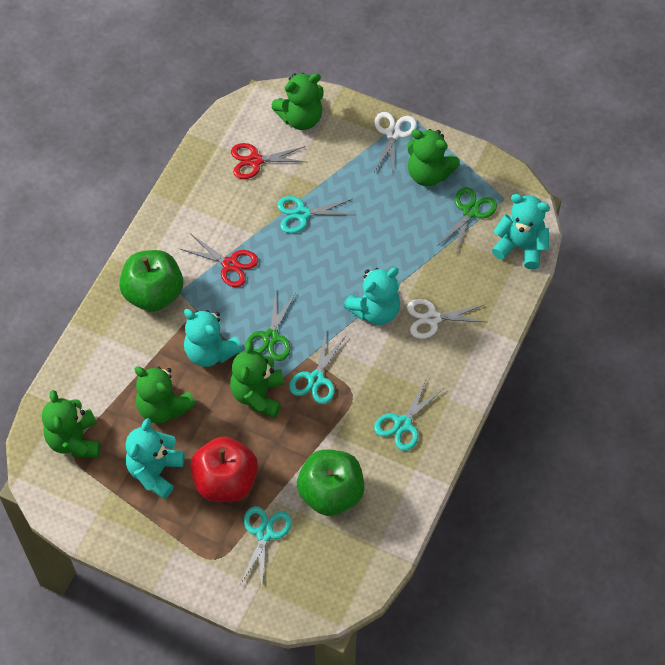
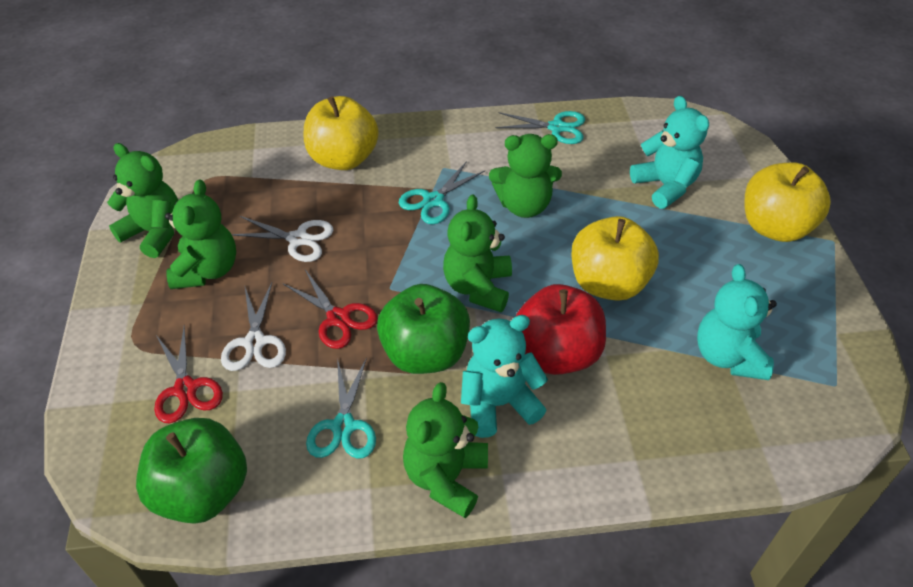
green scissors: [245,291,296,361] [438,187,497,255] = 2 -> none = 0
turquoise scissors: [241,506,292,585] [277,196,355,234] [289,333,345,404] [374,378,444,451] = 4 -> [306,357,376,458] [399,161,485,224] [496,111,585,144] = 3
turquoise teddy bear: [126,418,184,499] [184,309,243,367] [343,267,400,325] [492,194,550,269] = 4 -> [461,315,548,438] [630,96,709,209] [697,264,777,380] = 3
yellow apple: none = 0 -> [304,96,379,170] [571,216,659,301] [745,162,831,242] = 3

